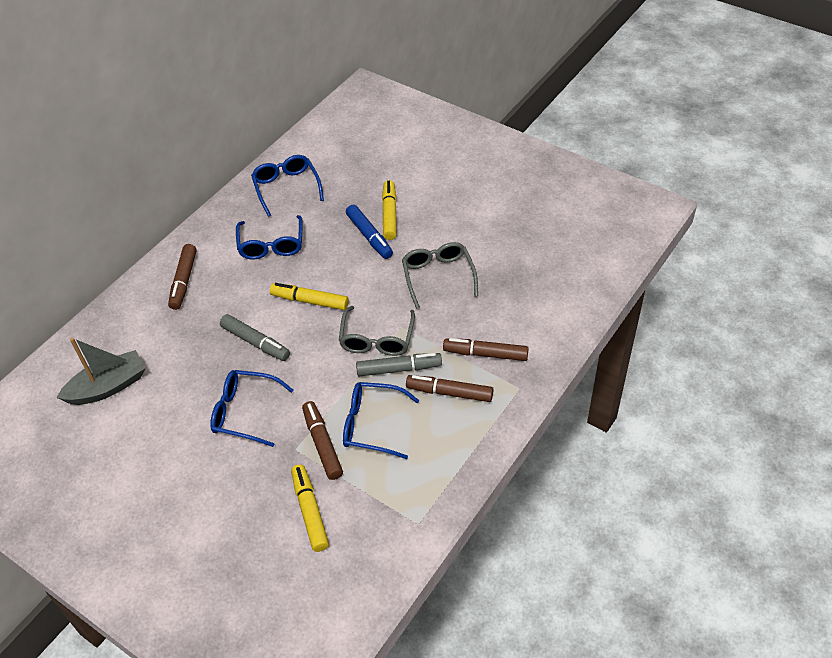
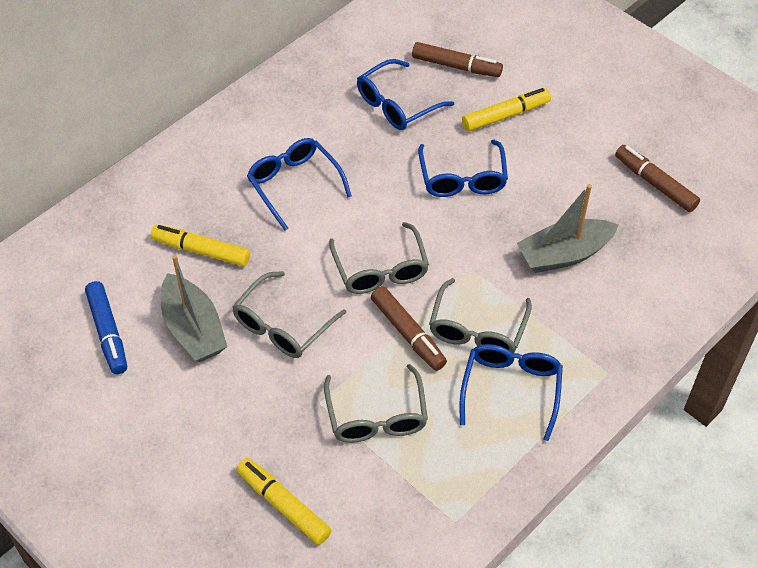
brown marker: [168,244,197,310] [302,401,343,480] [406,375,493,402] [443,338,529,361] = 4 -> [371,286,447,371] [412,42,503,77] [615,145,700,212] = 3
grey boat: [57,338,145,405] = 1 -> [161,255,227,362] [517,184,618,273] = 2
grey glasses: [339,306,415,356] [402,242,478,309] = 2 -> [232,271,346,358] [324,364,428,443] [329,222,429,294] [429,278,532,353] = 4
grey marker: [220,314,290,361] [356,353,442,376] = 2 -> none = 0

